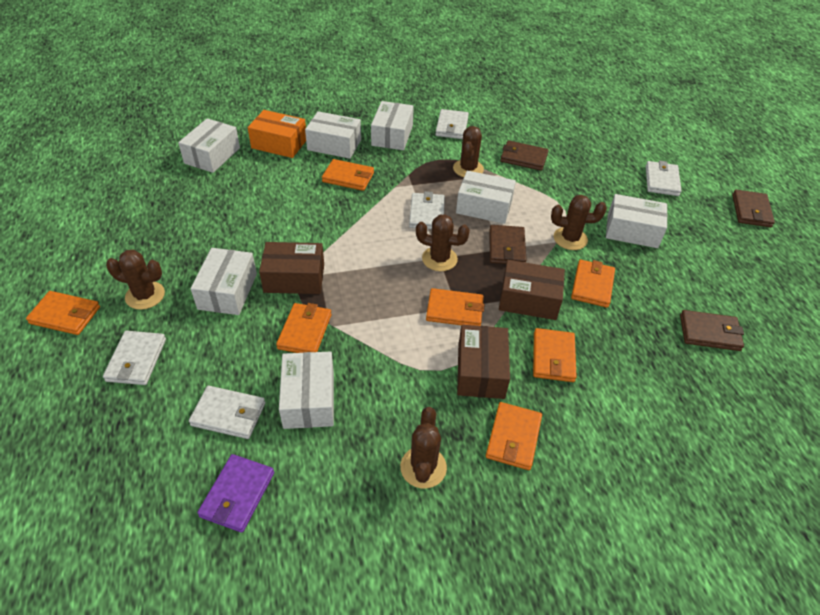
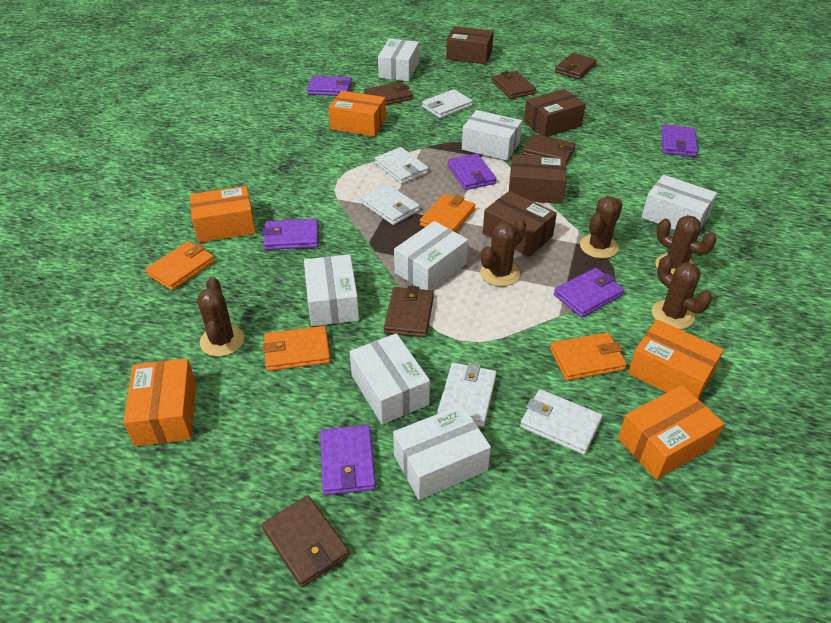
brown box: [259,242,324,294] [457,325,510,399] [499,260,565,320] = 3 -> [446,26,494,64] [483,191,557,257] [509,154,567,204] [524,89,586,137] = 4
brown wallet: [489,225,526,264] [500,140,549,171] [680,310,744,351] [732,190,775,227] = 4 -> [262,495,350,588] [364,82,413,105] [384,286,434,337] [492,71,536,99] [522,134,576,164] [555,53,597,79] = 6
orange box: [248,110,306,158] = 1 -> [123,358,196,446] [190,186,256,243] [329,91,386,137] [618,385,724,480] [628,319,724,399] = 5
orange wallet: [26,291,100,335] [276,303,332,353] [322,159,374,191] [426,288,485,326] [486,402,542,470] [533,328,577,382] [571,260,615,308] = 7 -> [145,241,215,290] [262,326,330,371] [420,194,475,232] [550,333,627,381] = 4
purple wallet: [197,454,274,533] = 1 -> [262,219,319,250] [307,76,352,96] [320,425,376,495] [447,154,497,190] [554,268,624,318] [661,125,698,157] = 6

